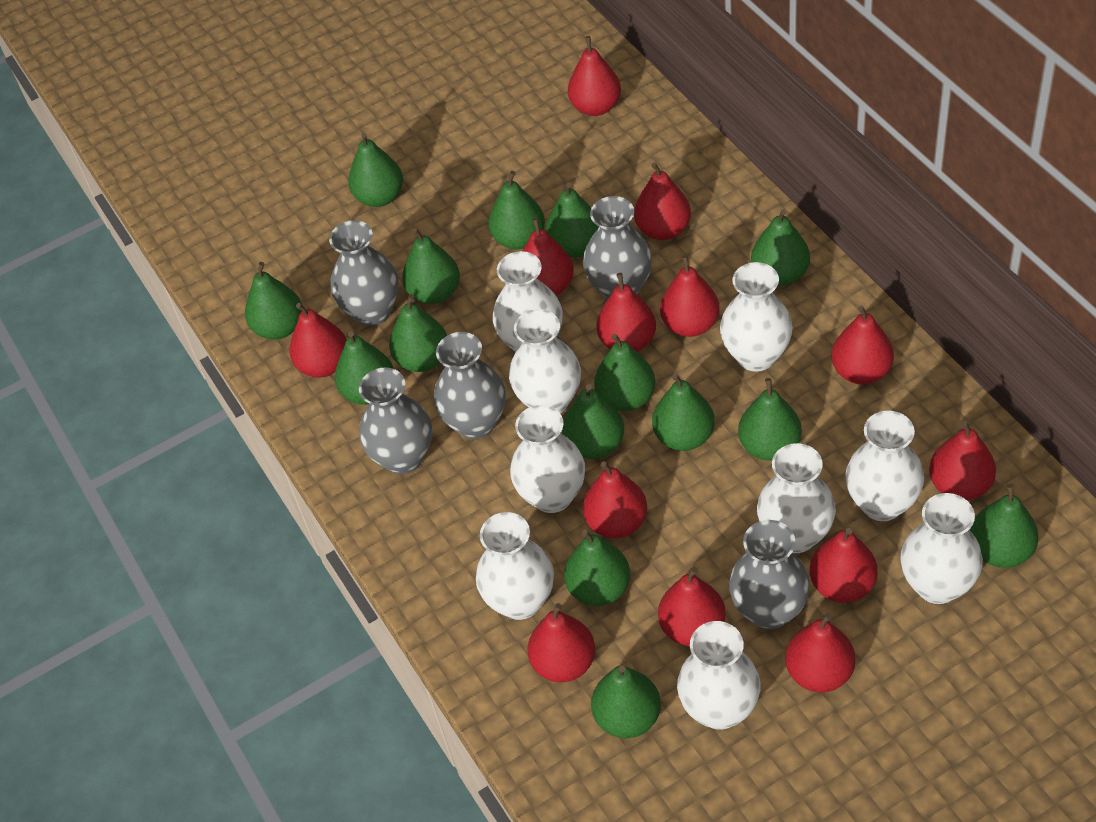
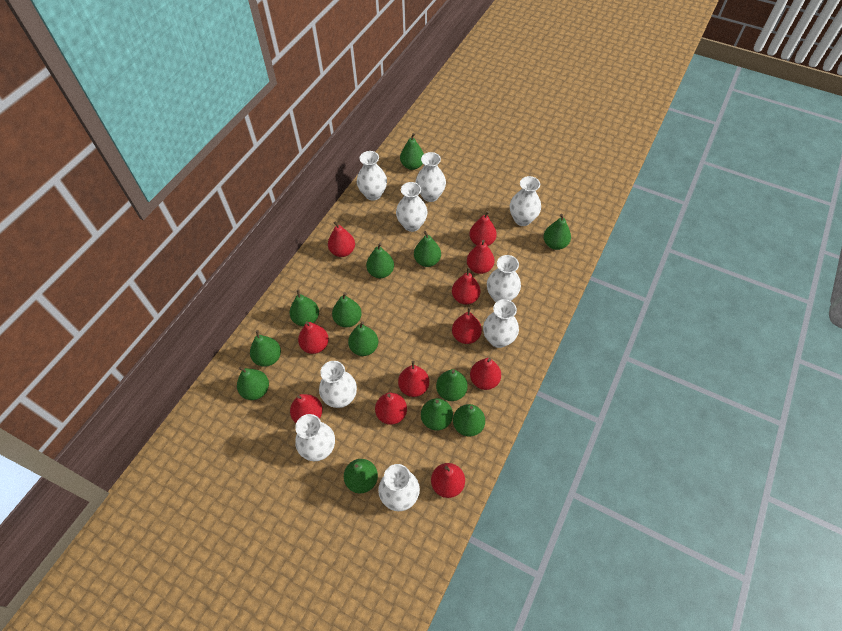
green pear: [245,262,302,340] [335,331,394,405] [348,133,403,207] [389,294,447,372] [402,228,460,304] [488,171,545,249] [545,182,598,258] [562,384,624,459] [564,530,630,606] [591,666,661,738] [594,334,656,411] [652,374,715,451] [738,378,802,461] [751,209,810,286] [970,484,1039,568] = 15 -> [237,367,269,400] [250,330,281,367] [289,289,319,326] [332,292,362,327] [344,459,378,493] [348,321,378,356] [366,243,394,278] [400,133,424,170] [414,231,441,267] [421,398,453,430] [436,369,468,401] [453,404,485,437] [543,214,571,250] = 13
grey vase: [329,220,399,326] [359,367,432,474] [434,332,506,439] [583,196,652,300] [729,520,810,629] = 5 -> none = 0
red pear: [289,303,347,378] [523,218,574,296] [528,603,595,683] [568,36,621,116] [583,461,647,538] [596,273,656,352] [634,162,691,240] [658,567,726,646] [660,255,720,337] [785,613,855,692] [810,528,878,603] [831,306,894,385] [929,421,996,500] = 13 -> [290,394,323,423] [298,321,329,354] [328,221,355,257] [375,393,407,425] [398,361,429,397] [431,463,465,498] [452,267,481,305] [452,307,482,344] [467,240,495,274] [469,211,497,246] [470,358,501,390] = 11

